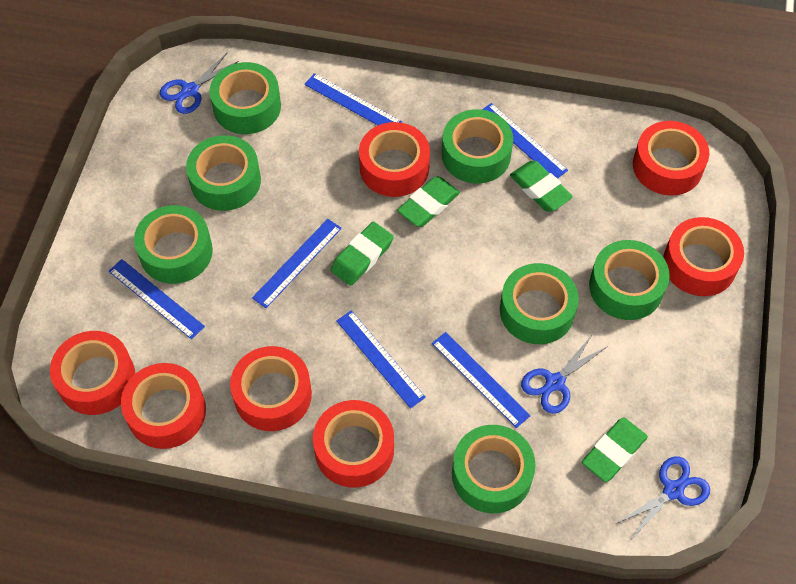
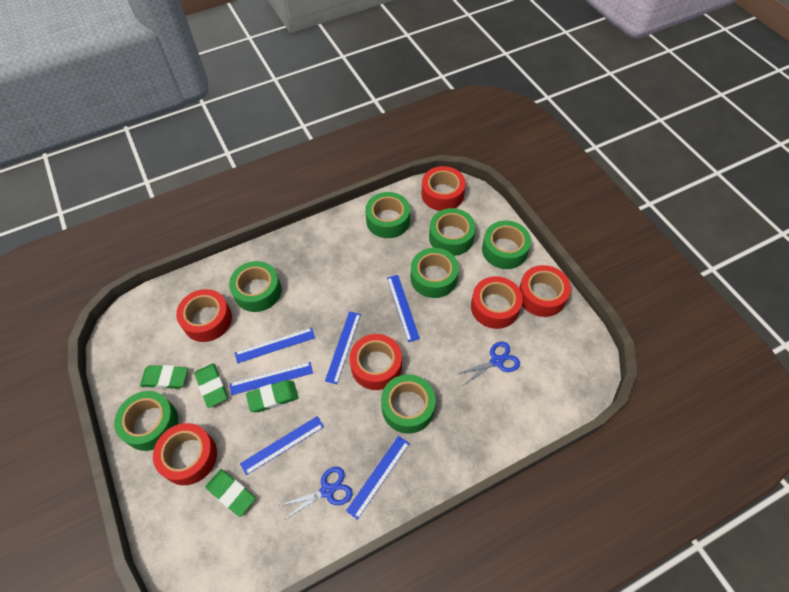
blue scissors: [160,52,239,114] [521,335,608,414] [616,456,710,539] = 3 -> [278,467,353,520] [455,342,520,386] = 2
red tape: [50,331,135,415] [121,363,206,449] [230,346,312,431] [313,400,394,488] [359,122,430,197] [633,121,709,196] [663,217,744,296] = 7 -> [153,423,217,485] [176,289,232,342] [349,334,402,390] [421,166,466,211] [471,276,523,329] [519,265,571,317] = 6

